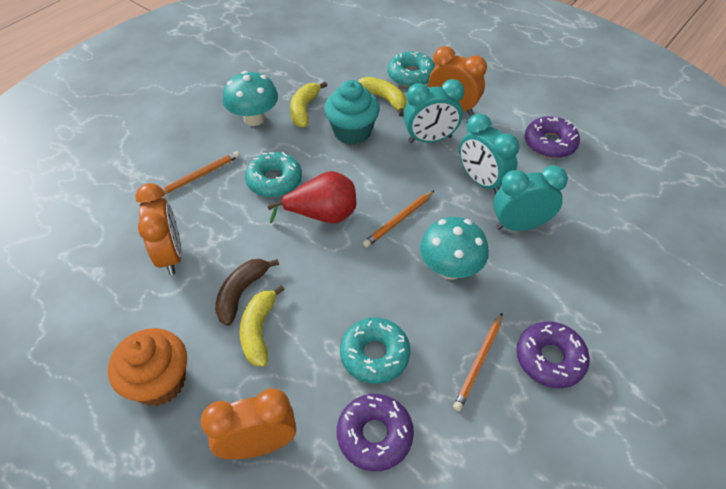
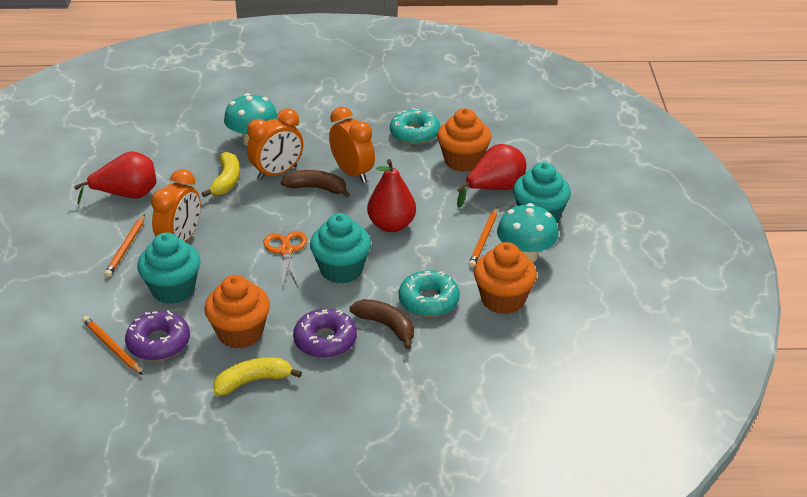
brown banana: [215,259,279,326] = 1 -> [281,170,350,198] [349,299,414,349] = 2
orange cupcake: [108,328,187,406] = 1 -> [204,275,270,349] [437,108,491,172] [474,242,537,314] = 3
orange scissors: none = 0 -> [263,231,307,288] = 1
purple donut: [337,394,414,471] [517,321,590,388] [525,116,580,158] = 3 -> [125,310,190,361] [293,309,357,358] = 2
red pear: [268,171,356,223] = 1 -> [74,151,157,205] [367,159,416,232] [457,144,526,208] = 3
turquoise clock: [403,79,464,143] [459,114,519,194] [493,165,568,231] = 3 -> none = 0
turquoise cupcake: [324,80,380,145] = 1 -> [137,232,201,304] [310,213,371,284] [513,162,571,223] = 3
turquoise donut: [245,152,302,197] [340,317,410,384] [388,51,435,87] = 3 -> [390,108,440,145] [399,270,460,317] = 2
yellow banana: [240,285,285,367] [290,82,327,127] [358,77,407,116] = 3 -> [202,152,240,197] [213,357,302,396] = 2

